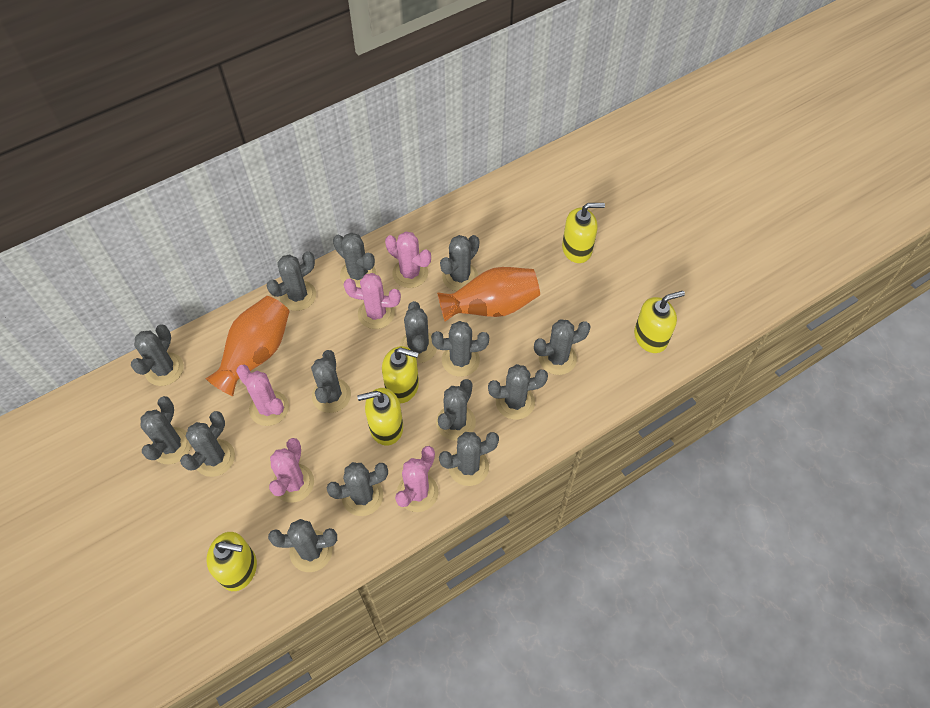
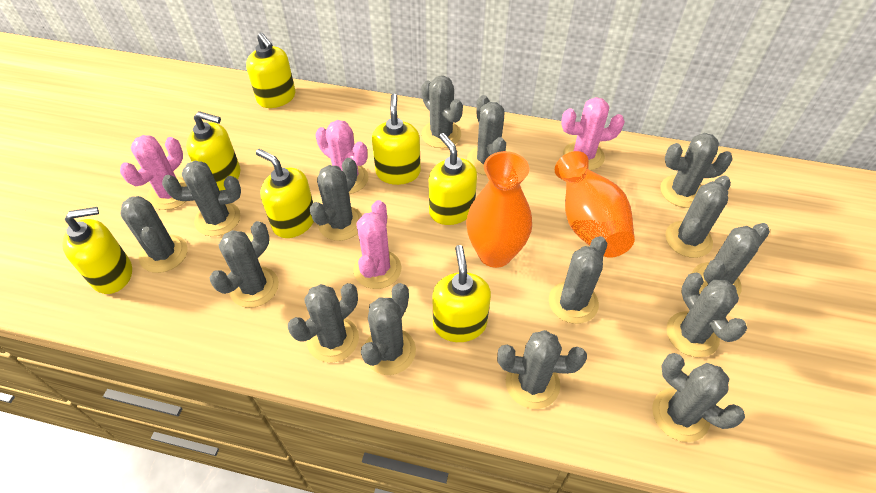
pink cactus: [236,365,289,426] [269,438,314,503] [344,273,401,329] [385,232,431,288] [395,446,438,512] = 5 -> [120,135,187,210] [315,120,368,194] [353,200,401,289] [561,97,625,170] = 4
yellow soap dispenser: [207,532,257,591] [357,388,403,446] [382,346,419,404] [562,203,605,263] [634,291,685,353] = 5 -> [62,207,132,294] [186,111,240,191] [246,32,296,108] [256,149,314,238] [372,94,421,185] [429,133,477,225] [433,245,491,342] = 7

